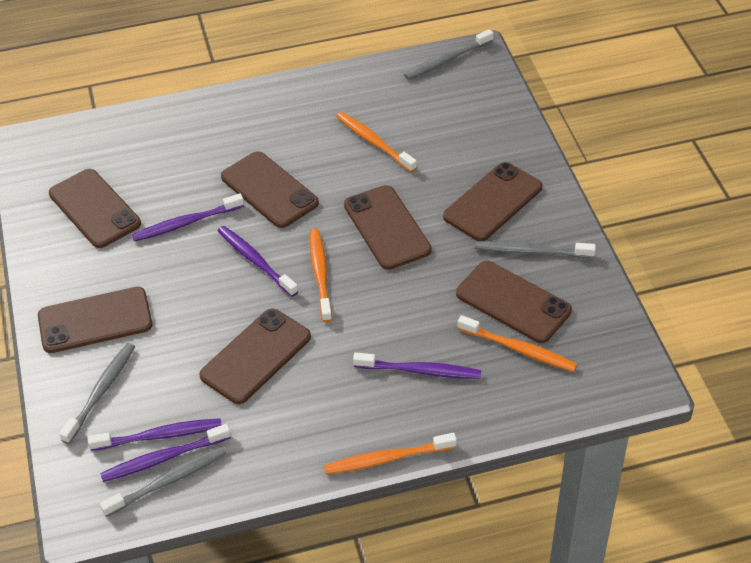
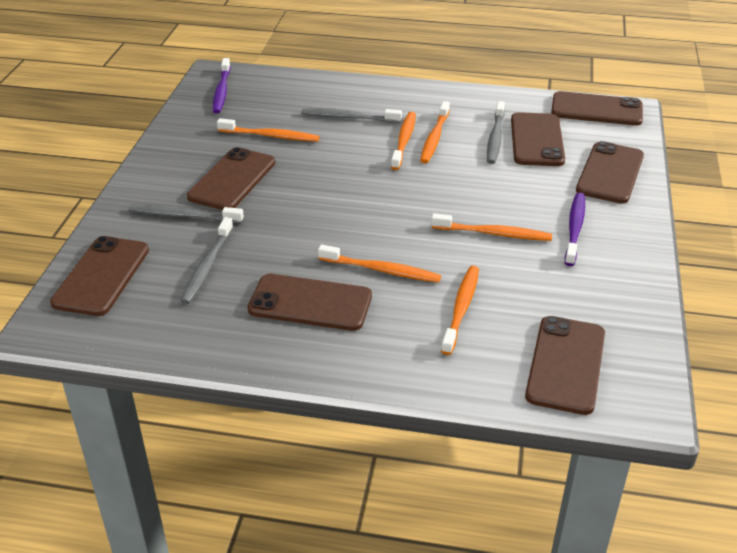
orange toothbrush: [310,229,332,322] [324,433,457,474] [336,112,417,172] [457,315,577,372] = 4 -> [217,118,320,142] [318,244,441,283] [391,112,416,170] [420,101,450,163] [431,213,552,241] [441,266,479,355] = 6
purple toothbrush: [87,418,222,451] [100,424,231,482] [132,193,244,242] [218,226,298,297] [353,352,481,379] = 5 -> [213,58,230,113] [565,192,585,266] = 2

